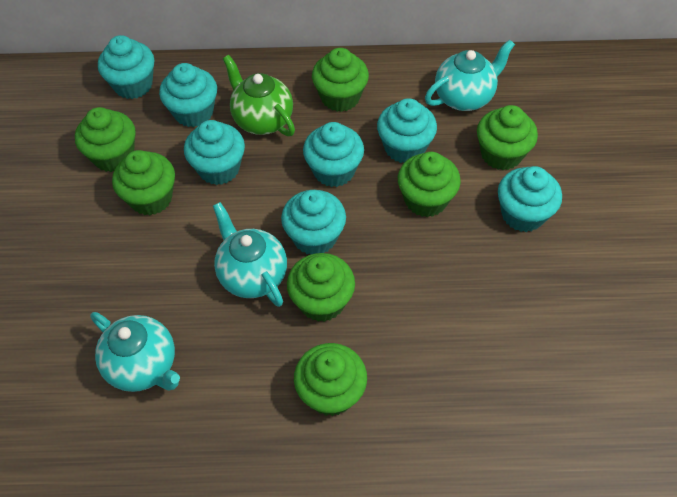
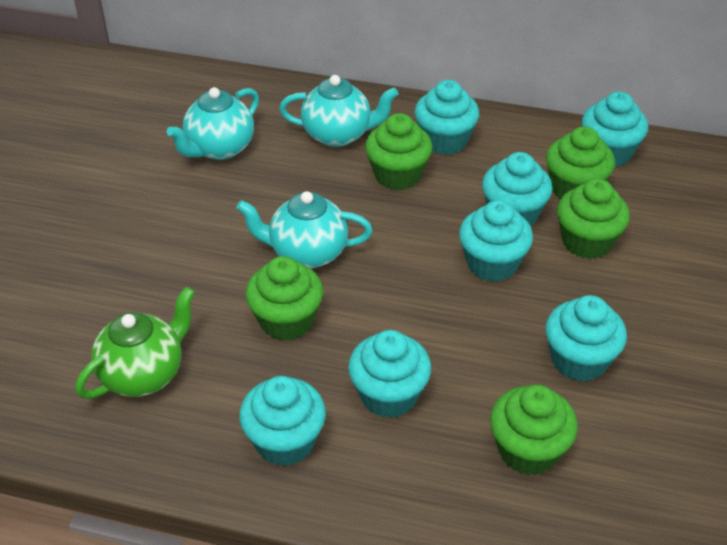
green cupcake: [75,107,136,172] [112,150,175,215] [287,253,355,322] [294,343,367,416] [312,48,369,112] [398,152,461,217] [477,105,538,170] = 7 -> [245,256,323,341] [365,113,432,190] [490,385,578,475] [546,126,615,199] [557,178,630,259] = 5

